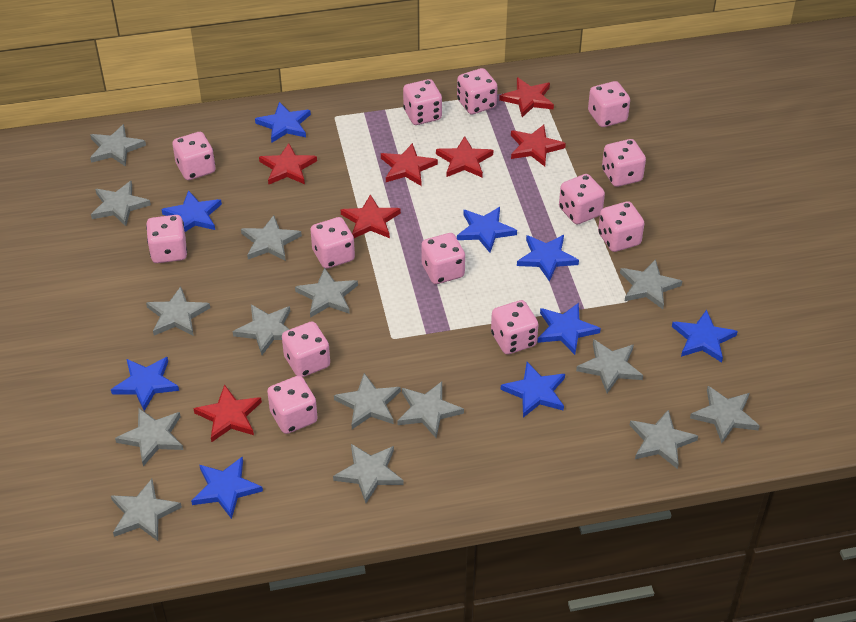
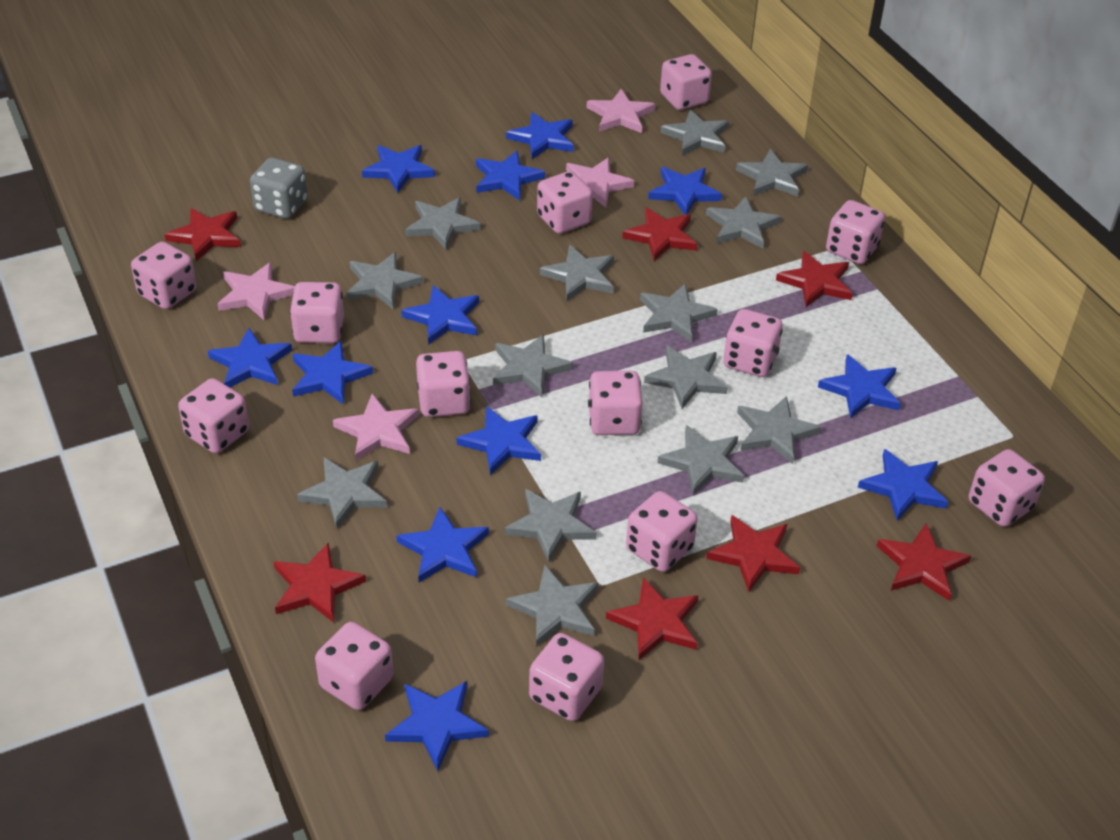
blue star: [111,357,179,411] [161,190,222,232] [191,457,263,519] [255,102,311,143] [457,207,517,253] [501,362,565,418] [517,235,579,282] [537,303,601,355] [672,310,738,362] = 9 -> [208,328,292,387] [292,341,373,405] [362,145,435,193] [385,681,489,771] [397,507,489,583] [401,285,479,345] [457,406,541,475] [476,151,545,201] [506,112,574,159] [648,167,722,215] [818,354,901,419] [858,449,948,521] = 12
grey dice: none = 0 -> [250,158,308,219] = 1
grey star: [90,124,146,167] [91,181,151,226] [111,479,182,541] [115,408,184,466] [146,287,210,336] [233,304,290,355] [241,215,302,261] [295,267,358,318] [333,444,404,503] [334,373,401,429] [397,381,464,438] [576,339,643,393] [620,259,682,309] [630,409,698,469] [690,386,760,443] = 15 -> [297,458,387,529] [346,252,423,309] [405,197,481,250] [493,334,573,397] [504,489,596,563] [506,565,599,647] [540,245,614,301] [640,284,718,343] [644,346,728,409] [658,425,744,495] [661,109,729,156] [706,196,781,249] [736,149,808,197] [737,396,821,464] = 14
pink star: none = 0 -> [217,262,295,321] [333,394,419,461] [566,158,634,208] [586,89,655,133] = 4

